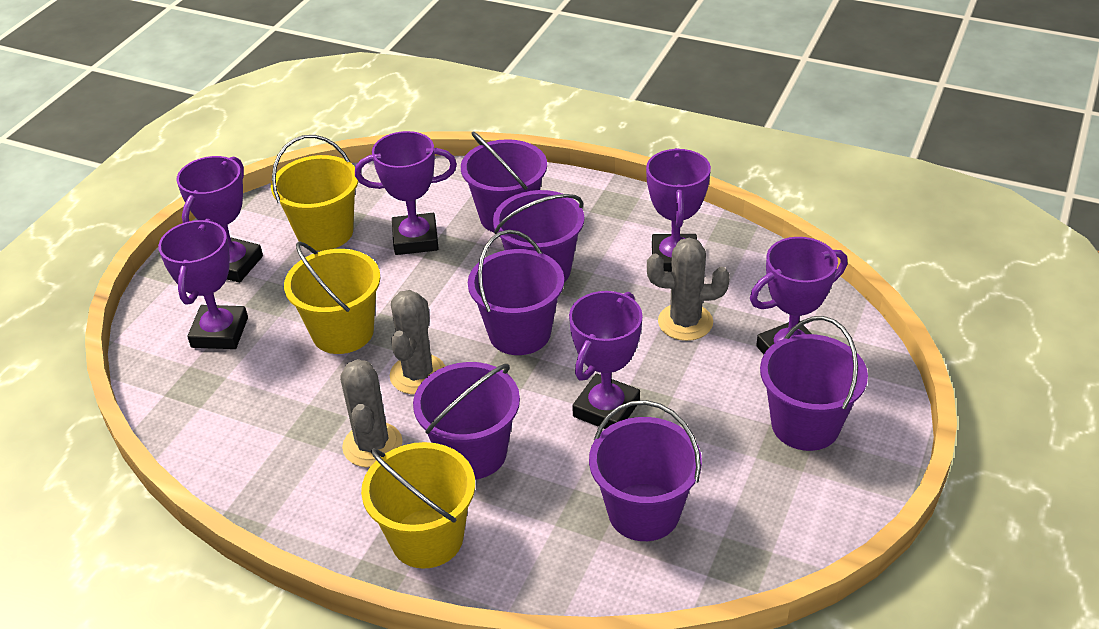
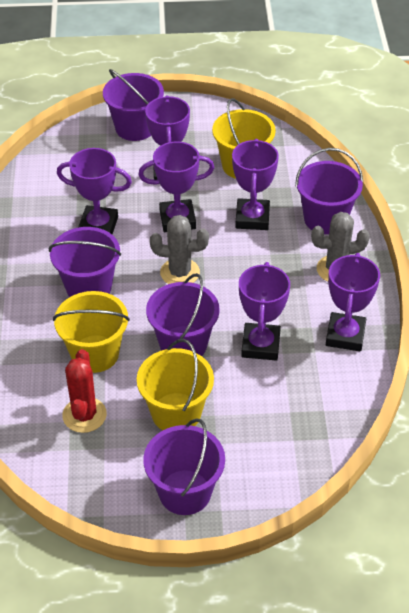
grey cactus: [340,359,403,468] [390,290,445,394] [647,238,730,341] = 3 -> [150,215,209,284] [311,212,370,282] = 2
purple bucket: [413,362,520,479] [461,131,547,232] [468,230,564,355] [493,190,584,282] [589,400,702,541] [760,316,868,451] = 6 -> [49,227,121,297] [103,69,164,141] [143,418,225,515] [146,273,220,356] [295,148,363,234] = 5
red cactus: none = 0 -> [62,349,107,433] = 1

